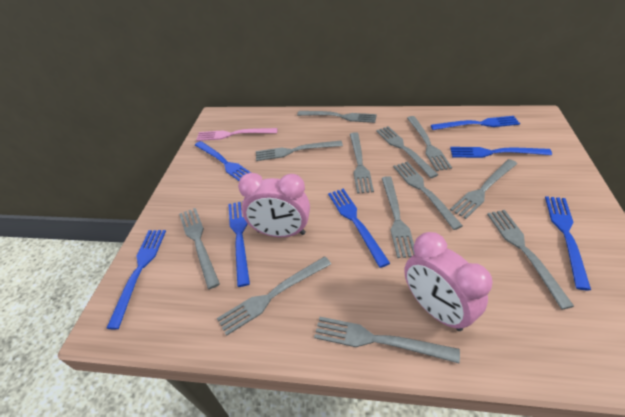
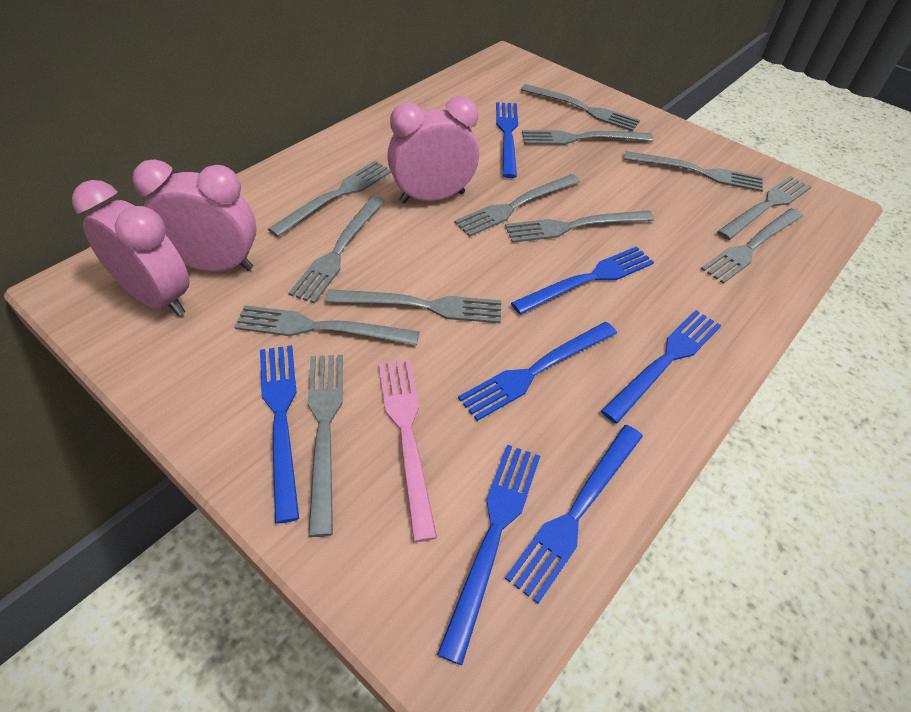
pink clock: [238,173,310,237] [404,232,493,331] = 2 -> [72,180,190,316] [132,159,257,272] [387,96,479,203] = 3

